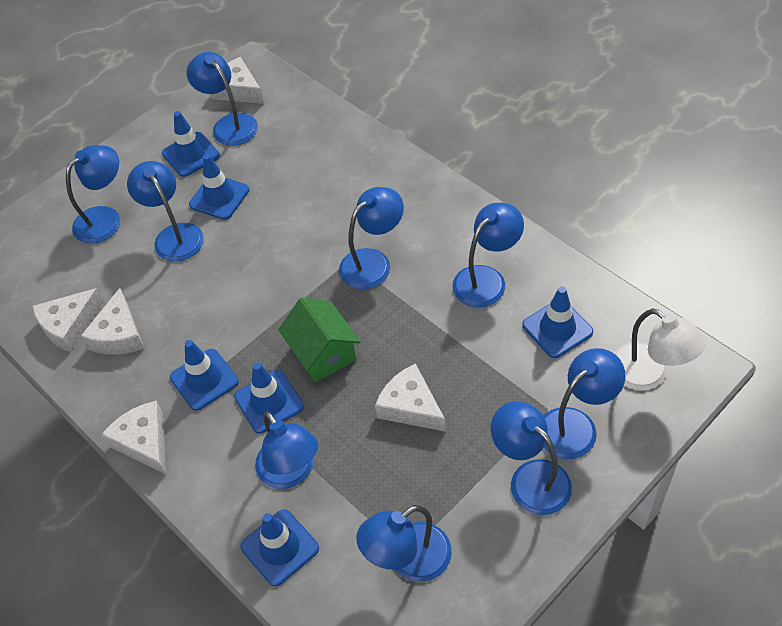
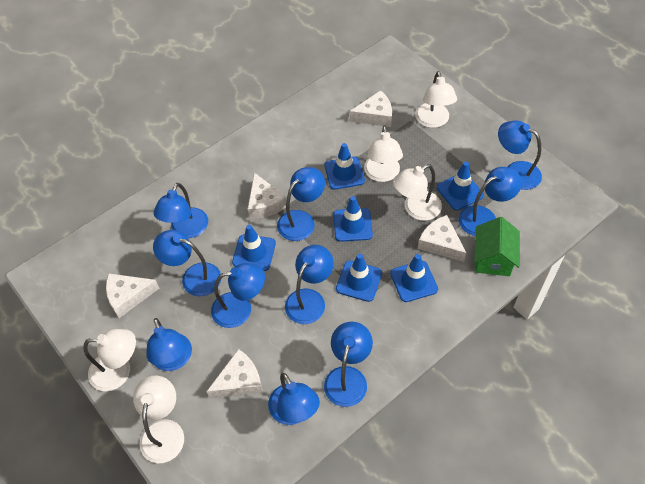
blue lamp: [66,145,120,244] [127,161,204,261] [187,52,258,146] [255,411,318,489] [339,187,404,289] [356,505,452,582] [452,203,524,307] [491,401,572,515] [543,348,626,459] = 9 -> [146,318,192,371] [153,183,208,238] [153,230,221,296] [211,263,265,328] [268,373,320,425] [277,167,325,241] [285,245,334,324] [324,322,373,407] [459,167,522,236] [498,121,542,190] = 10
white lamp: [614,308,706,390] = 1 -> [83,329,136,391] [133,376,184,463] [364,125,403,182] [393,164,442,221] [415,71,457,128] = 5

